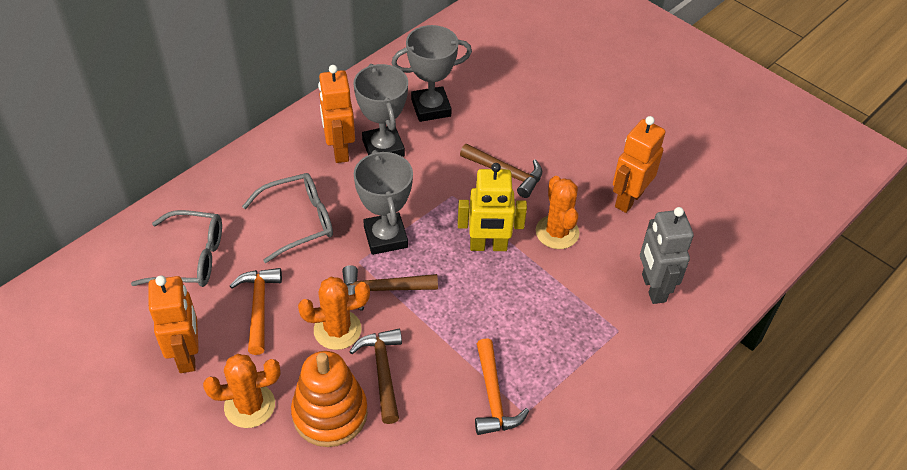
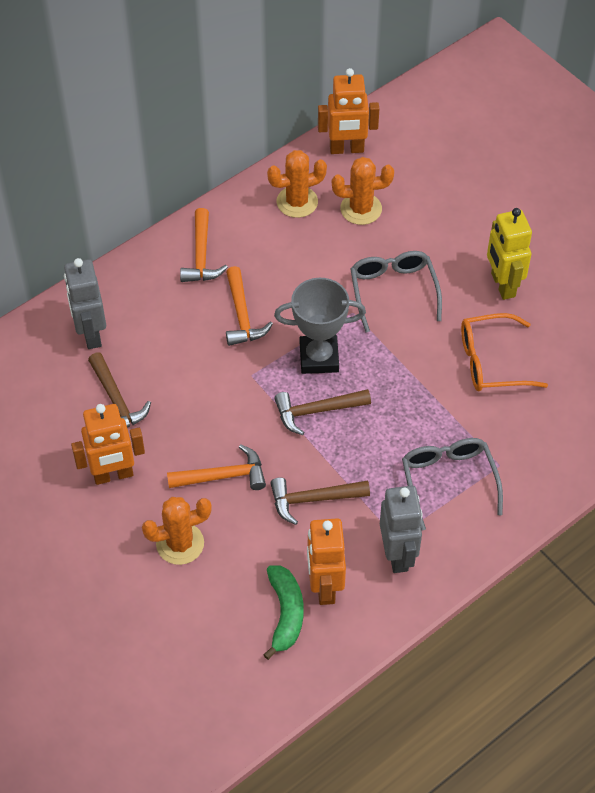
green banana: none = 0 -> [263,566,303,660] = 1
grey robot: [640,207,694,304] = 1 -> [64,258,106,349] [380,486,422,573] = 2
grey trophy: [354,64,408,157] [354,150,413,255] [392,25,472,122] = 3 -> [274,278,366,374] = 1
orange glasses: none = 0 -> [461,313,548,391] = 1
orange hammer: [230,268,282,355] [475,338,529,435] = 2 -> [167,444,266,490] [180,208,228,282] [226,266,273,346] = 3
orange stacking toy: [291,351,368,447] = 1 -> none = 0

